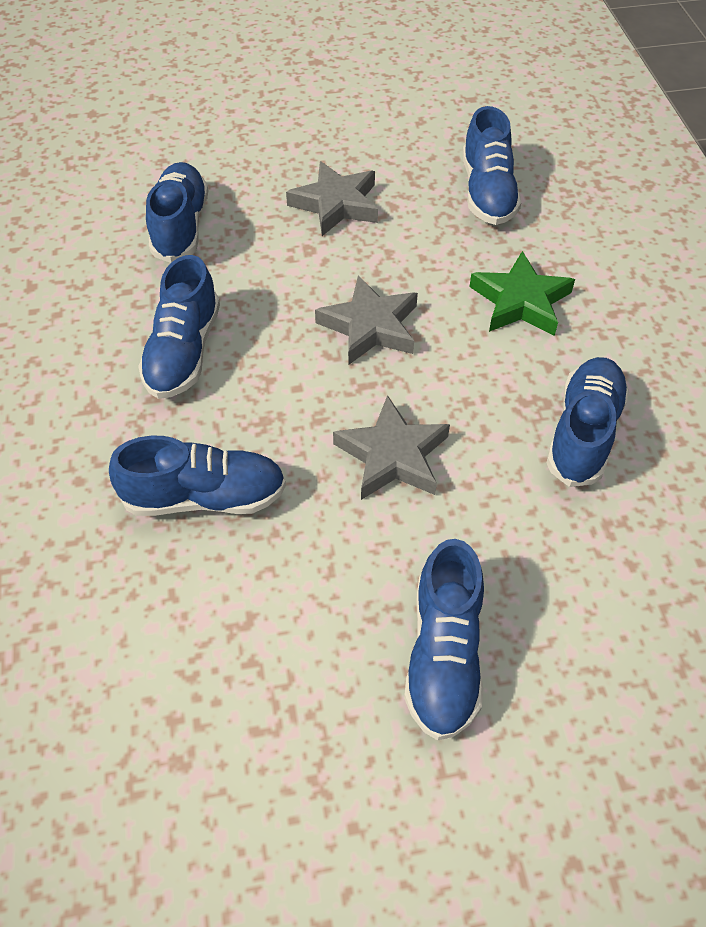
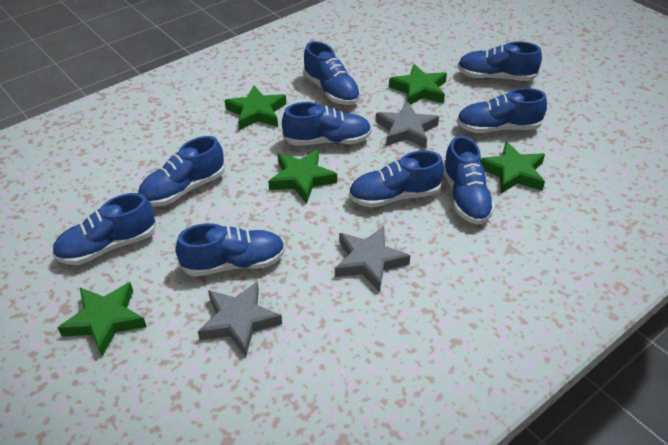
blue shoe: [109,436,286,516] [138,255,220,399] [146,162,208,263] [404,539,484,740] [462,106,522,225] [547,357,629,487] = 6 -> [52,193,156,265] [138,136,225,207] [176,223,285,277] [282,102,372,146] [303,41,360,105] [349,150,444,208] [443,136,495,224] [457,41,542,81] [457,88,547,133] = 9
green star: [469,251,575,336] = 1 -> [58,282,147,356] [225,86,286,130] [268,149,337,204] [389,64,447,105] [481,141,545,193] = 5

